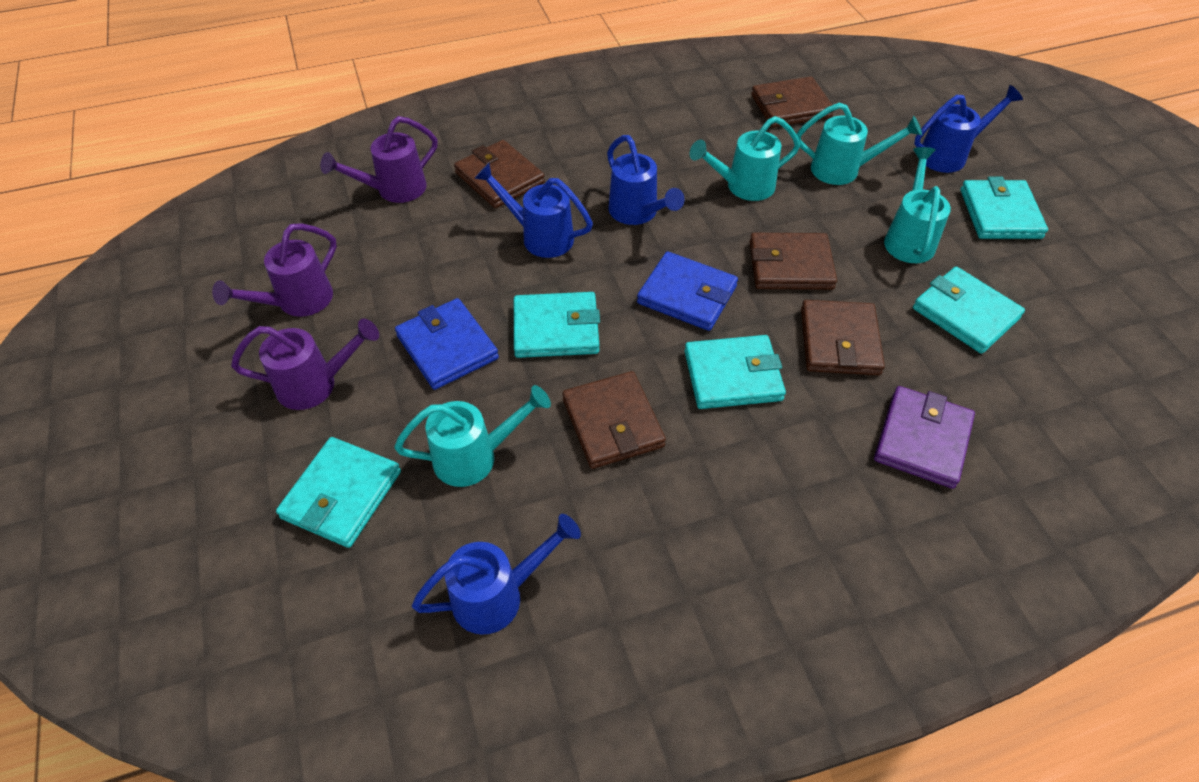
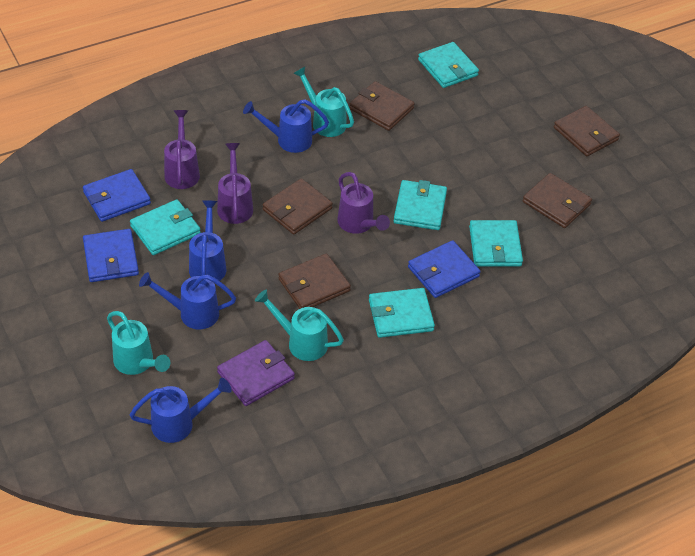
blue wallet: [395,298,499,390] [637,251,738,331] = 2 -> [83,169,151,222] [83,229,139,282] [408,240,481,298] = 3
turquoise watering can: [394,385,551,487] [690,116,800,201] [796,102,922,185] [884,147,951,263] = 4 -> [107,311,170,375] [255,290,344,361] [293,67,354,137] = 3

